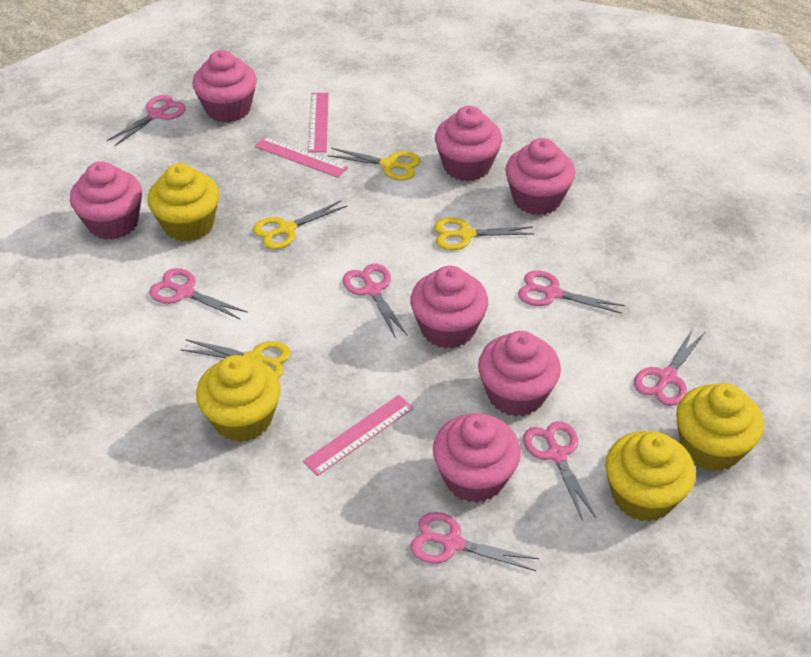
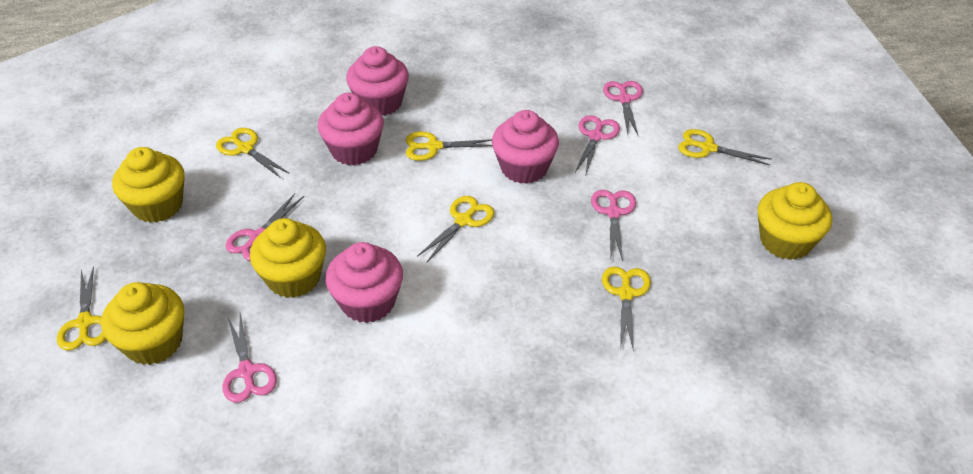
pink cupcake: [70,161,142,240] [192,50,257,123] [410,266,488,349] [433,413,521,503] [435,106,502,181] [478,331,561,417] [505,138,575,215] = 7 -> [318,93,384,166] [325,242,403,323] [346,46,409,116] [492,110,559,184] = 4
pink ruler: [255,137,348,178] [303,395,414,476] [308,93,329,152] = 3 -> none = 0
pink scissors: [107,95,186,146] [149,268,248,320] [343,264,408,339] [411,512,539,571] [518,270,625,314] [523,421,596,521] [634,329,706,406] = 7 -> [223,314,277,403] [226,193,304,261] [575,115,620,174] [591,190,636,261] [603,81,643,135] = 5
yellow scissors: [180,339,291,378] [253,200,347,249] [327,148,421,180] [434,217,535,250] = 4 -> [57,266,106,351] [216,128,290,178] [405,132,493,161] [417,196,494,262] [602,267,651,352] [678,129,772,165] = 6

